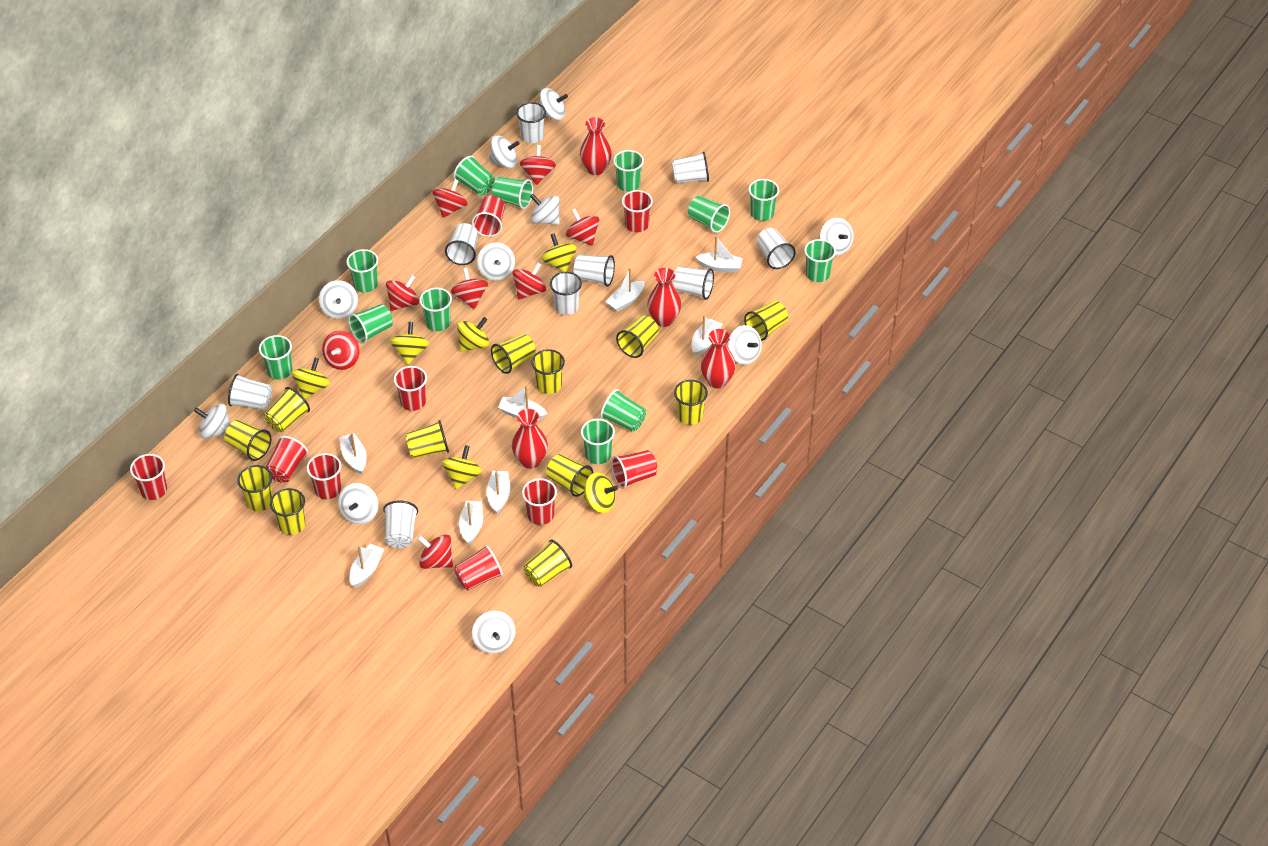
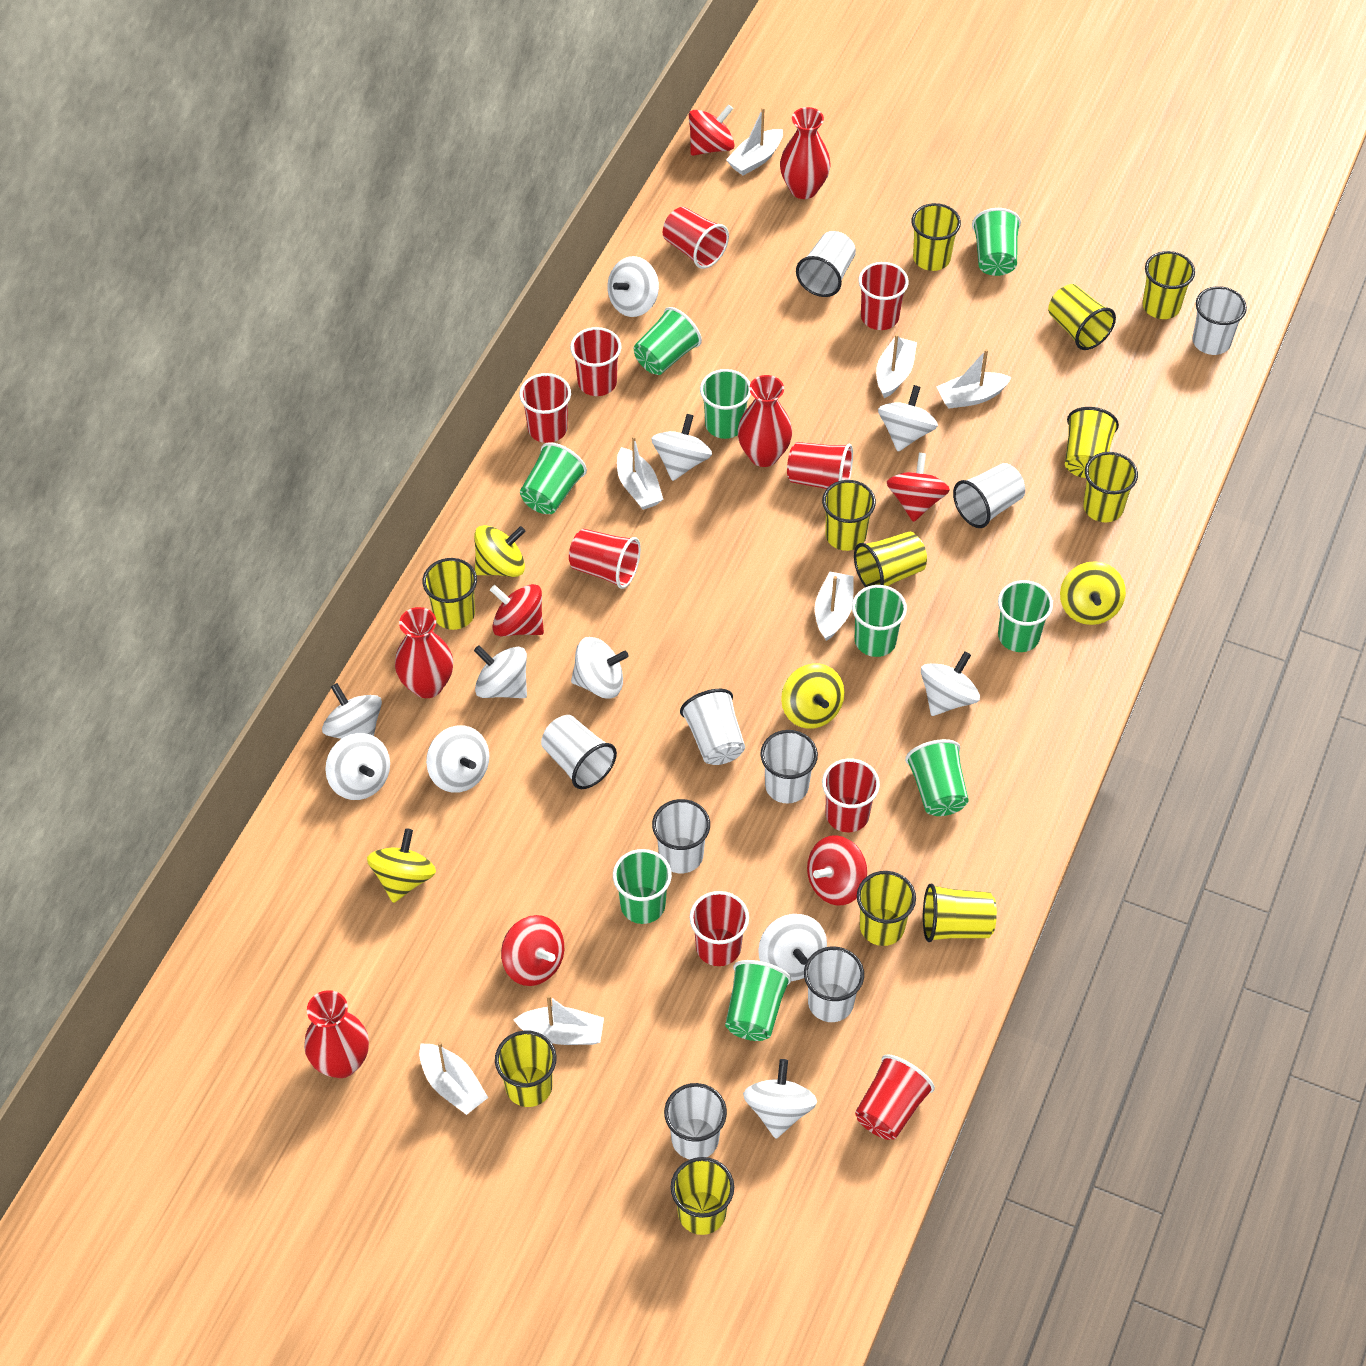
green cup: [259,335,293,380] [346,249,378,293] [348,304,393,344] [419,288,452,331] [454,156,495,196] [492,177,533,209] [581,419,615,464] [600,389,646,432] [613,150,644,192] [688,196,730,233] [748,179,779,221] [804,239,836,282] = 12 -> [520,442,587,514] [613,849,672,924] [633,307,702,375] [700,369,751,439] [725,960,791,1041] [852,585,907,657] [905,739,969,816] [972,208,1021,276] [998,580,1053,652] = 9
red spinning top: [322,331,360,370] [386,275,419,311] [417,535,453,569] [433,179,468,218] [451,268,488,309] [513,263,546,300] [520,145,556,185] [566,209,599,246] = 8 -> [490,584,544,636] [501,915,564,986] [689,104,735,156] [807,835,867,905] [887,453,950,522] = 5
white boat: [339,433,367,475] [349,544,384,588] [459,501,483,545] [486,471,510,514] [498,385,548,420] [605,268,644,312] [691,315,722,356] [696,236,743,272] = 8 -> [419,1042,488,1115] [513,995,604,1045] [617,436,663,510] [726,107,783,176] [815,571,854,641] [876,334,917,398] [936,349,1011,409] = 7
white spinning top: [194,403,230,439] [319,280,358,319] [338,483,378,524] [472,611,515,654] [477,242,515,281] [489,135,520,168] [530,194,560,225] [539,88,568,120] [728,325,762,365] [820,218,853,255] = 10 -> [322,683,382,739] [325,733,390,800] [426,725,489,793] [474,645,527,698] [571,637,628,699] [607,256,659,317] [651,414,712,481] [743,1059,817,1139] [758,914,827,981] [878,385,938,452] [921,651,980,716] = 11
yellow spinning top: [291,358,330,399] [390,322,429,365] [442,445,482,490] [457,317,490,352] [541,233,577,272] [583,472,618,513] = 6 -> [367,828,436,903] [474,525,525,577] [781,663,844,729] [1060,561,1126,625] = 4

